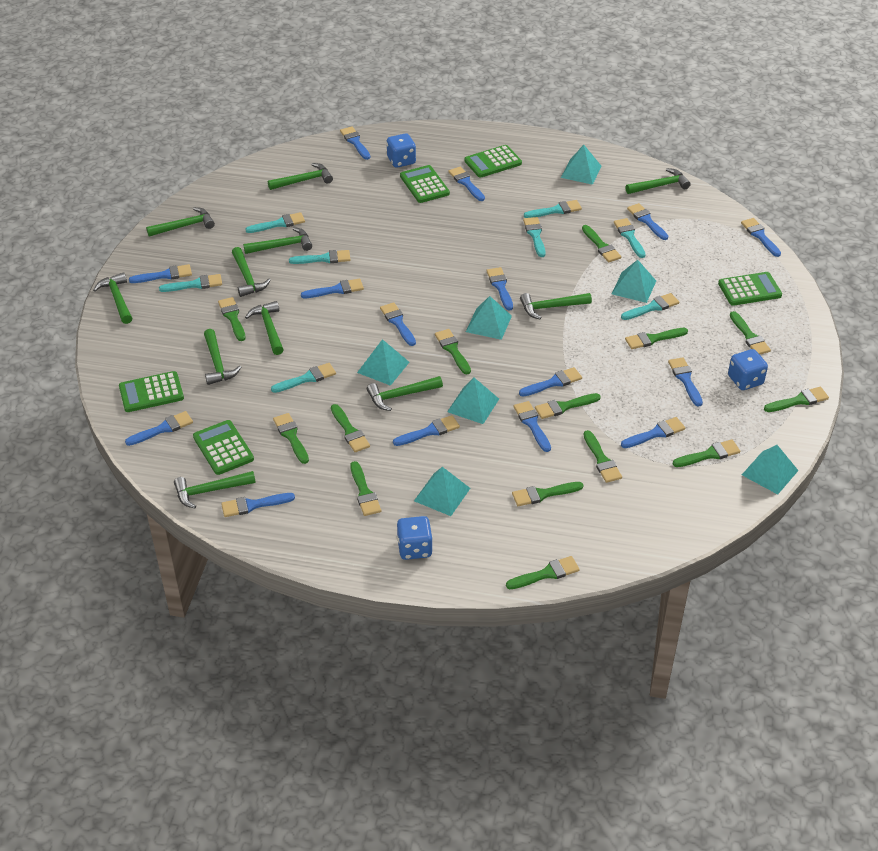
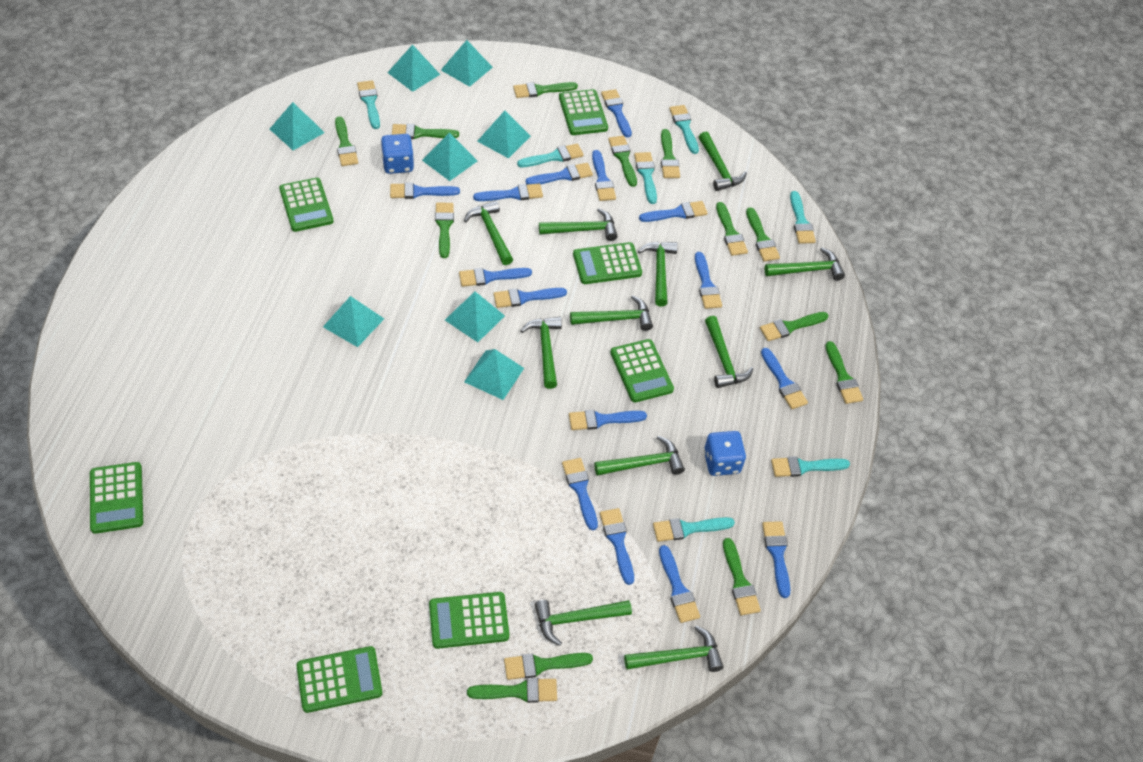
blue dice: [386,133,416,168] [397,516,433,560] [728,349,768,390] = 3 -> [381,134,414,174] [704,431,746,476] = 2
green brush: [218,297,246,341] [273,413,309,464] [331,404,370,452] [350,461,381,516] [435,329,471,374] [506,556,580,589] [512,482,583,506] [535,393,601,419] [582,225,621,262] [583,430,622,483] [625,328,688,349] [673,439,740,467] [730,311,771,355] [764,387,829,412] = 14 -> [335,116,358,166] [392,124,459,139] [435,203,454,258] [467,678,557,703] [504,653,593,680] [513,82,578,98] [608,136,637,187] [661,129,680,178] [716,202,748,256] [723,538,761,615] [746,207,780,261] [760,312,828,341] [825,341,863,404] = 13
green calculator: [119,371,184,412] [193,420,254,475] [400,165,450,203] [464,145,522,178] [718,272,782,306] = 5 -> [90,462,143,534] [279,178,334,232] [297,646,382,713] [429,592,509,649] [559,89,608,135] [573,242,642,284] [611,339,674,402] = 7
turquoise brush: [159,274,222,292] [245,212,305,233] [271,363,336,393] [289,250,350,264] [523,217,546,257] [524,200,582,218] [614,218,646,258] [621,293,679,320] = 8 -> [357,80,380,129] [517,143,584,167] [634,152,657,204] [653,517,735,542] [669,105,699,154] [771,456,850,477] [790,191,816,244] = 7
turquoise pyramid: [357,339,409,386] [414,467,470,516] [447,378,499,424] [466,296,512,340] [561,145,602,185] [612,260,656,303] [742,445,799,494] = 7 -> [270,102,325,150] [323,296,384,347] [387,44,440,92] [422,132,477,181] [441,40,493,87] [445,292,505,342] [464,349,524,400] [477,111,531,158] = 8

